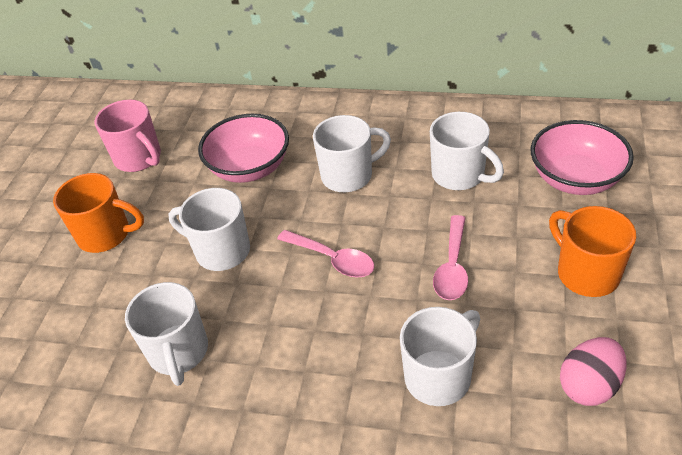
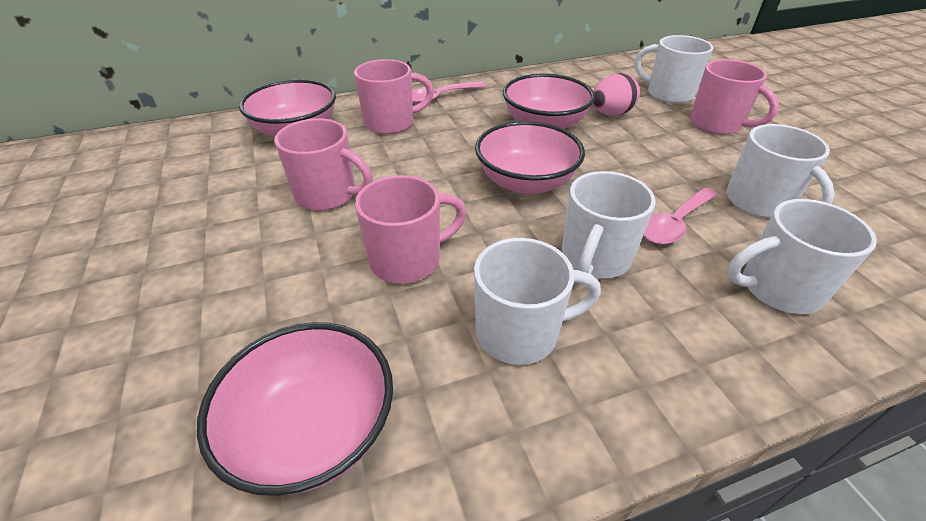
orange mug: [53,173,144,253] [549,206,636,297] = 2 -> none = 0
pink bowl: [198,114,289,183] [531,120,634,195] = 2 -> [197,322,393,496] [239,79,336,137] [475,121,585,194] [503,74,595,128] = 4
pink mug: [95,100,161,172] = 1 -> [274,118,373,211] [354,59,434,134] [355,175,466,284] [690,59,779,135] = 4

